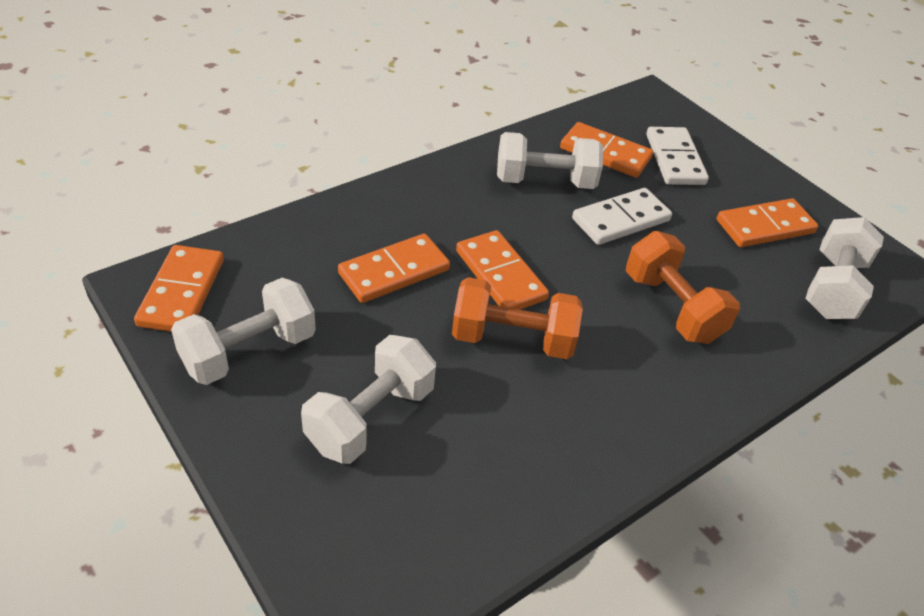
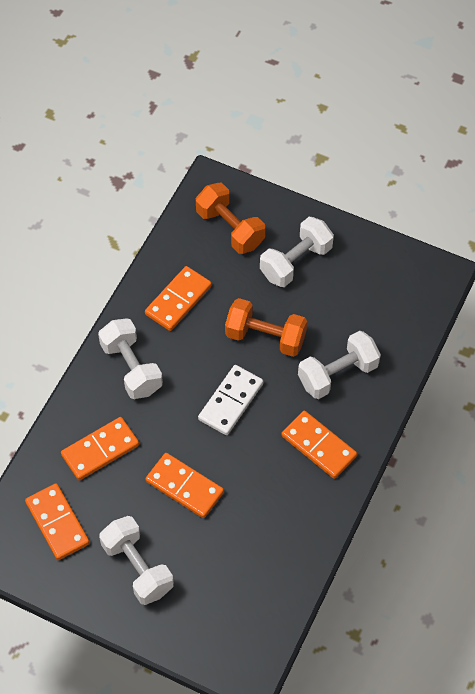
white domino: [572,188,672,245] [646,127,709,185] = 2 -> [198,365,263,435] = 1

